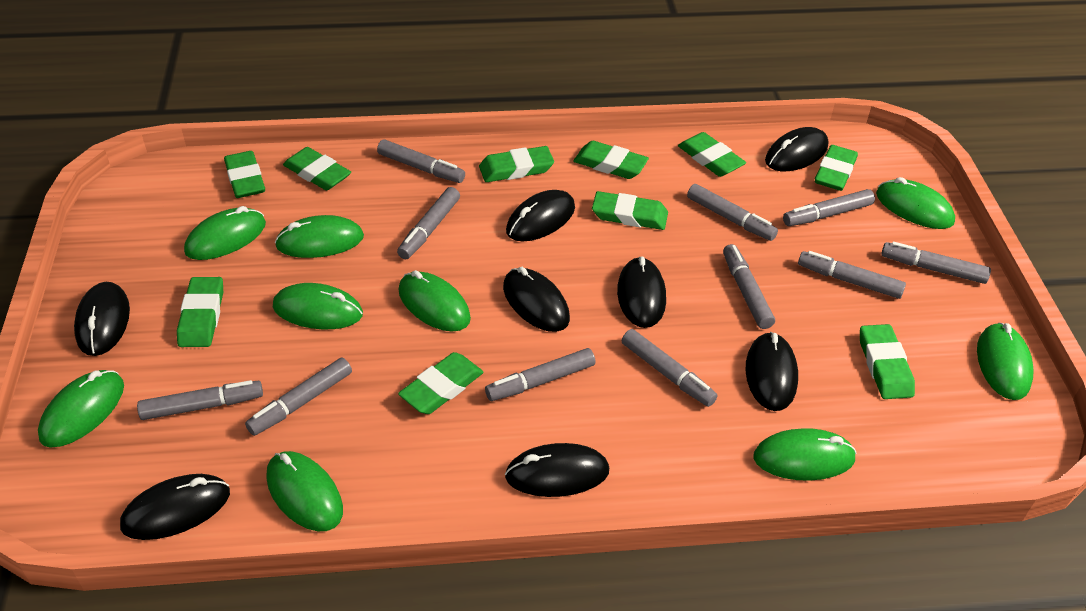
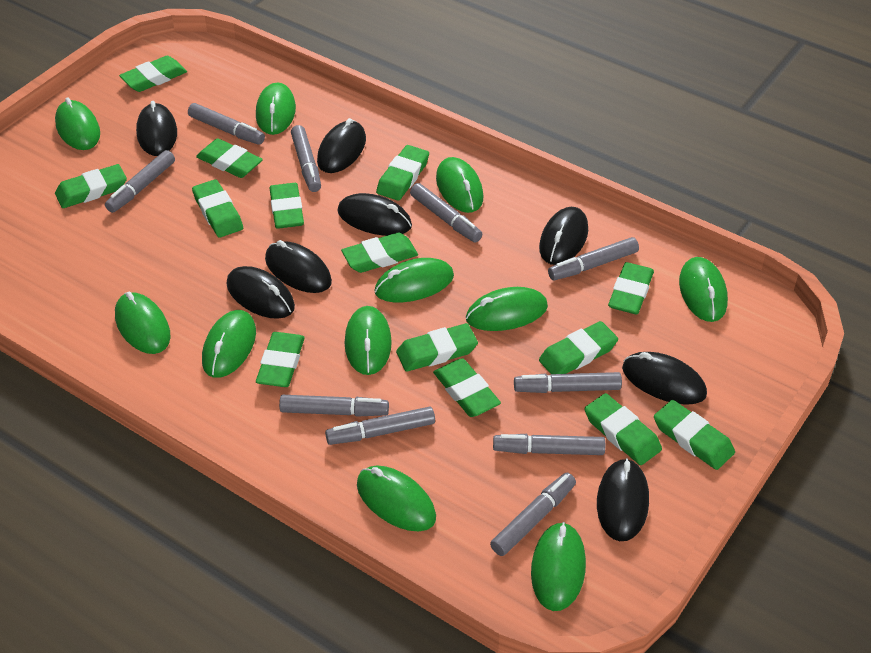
green eraser: [177,277,223,347] [224,151,265,198] [283,147,351,190] [398,352,484,414] [479,146,554,182] [573,141,649,179] [592,191,668,230] [678,132,746,177] [815,145,858,191] [860,324,915,399] = 10 -> [55,164,127,208] [119,56,187,92] [192,179,243,238] [196,138,263,178] [256,332,305,387] [270,183,304,229] [341,233,418,273] [376,145,429,201] [396,323,478,372] [433,359,501,417] [539,321,618,374] [584,393,662,465] [608,262,654,314] [654,400,735,470] = 14
green mouse: [38,370,124,448] [184,206,266,260] [266,451,343,531] [273,283,363,329] [275,215,364,258] [398,270,471,332] [753,428,856,481] [876,177,955,229] [977,323,1033,400] = 9 -> [55,98,100,150] [115,292,171,354] [202,310,256,378] [256,83,296,135] [345,306,392,375] [357,466,436,531] [375,258,454,302] [436,157,483,213] [466,287,548,331] [531,522,586,611] [679,257,728,322] = 11
grey marker: [137,380,263,420] [245,357,352,436] [377,140,465,183] [397,187,460,259] [485,348,596,401] [622,329,718,407] [687,184,778,241] [723,244,775,329] [783,189,875,226] [798,251,906,299] [881,242,991,284] = 11 -> [105,150,175,213] [188,103,265,145] [279,395,389,417] [291,125,321,192] [325,407,435,445] [410,183,482,242] [490,473,576,556] [493,434,605,455] [514,372,622,393] [548,237,639,280] = 10

